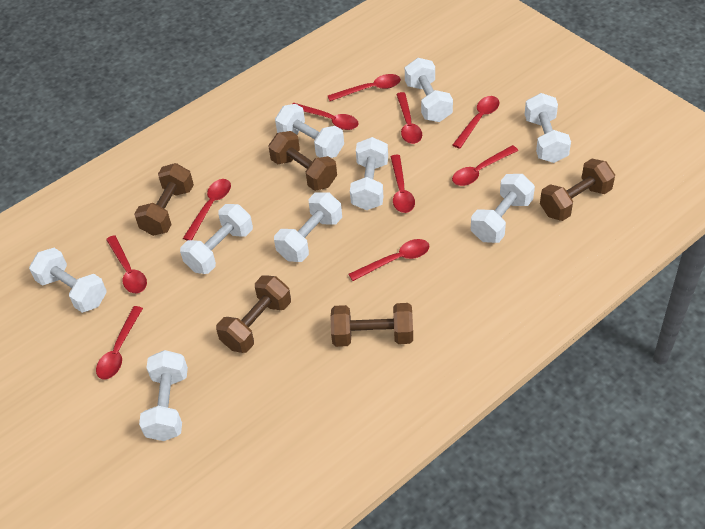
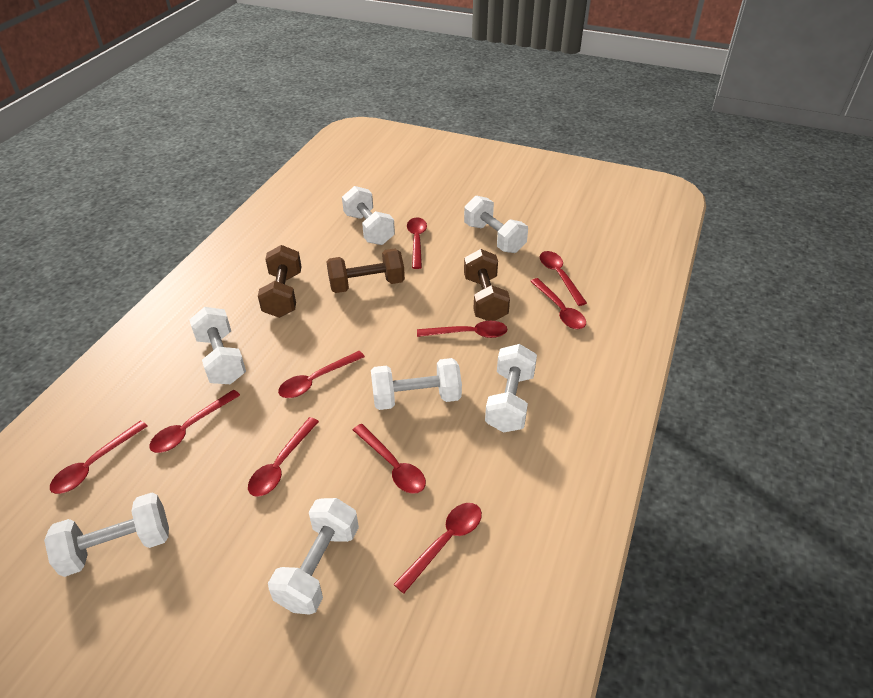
brown dumbbell: [134,163,194,236] [216,275,291,353] [268,131,337,191] [331,303,413,347] [540,159,615,221] = 5 -> [258,245,302,318] [326,248,405,293] [464,249,510,321] = 3
white dumbbell: [29,248,107,313] [139,350,188,441] [180,204,253,274] [274,192,342,262] [275,104,344,158] [350,137,388,210] [405,58,453,122] [471,174,535,243] [525,93,571,163] = 9 -> [44,493,169,577] [189,307,246,384] [268,498,359,615] [342,186,395,245] [371,358,462,410] [464,195,528,253] [485,344,537,432] = 7

